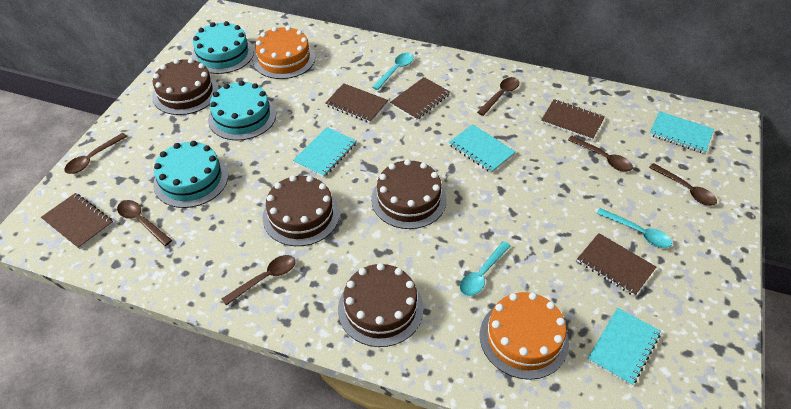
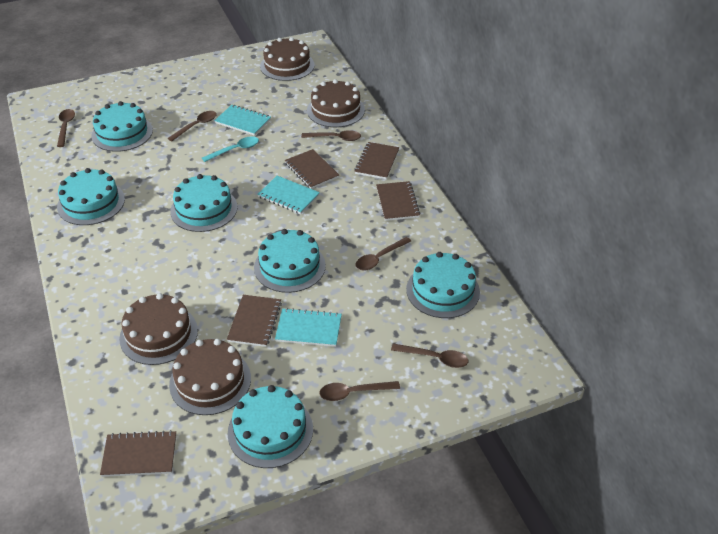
orange cake: [253,26,315,79] [480,292,569,380] = 2 -> none = 0
turquoise cake: [153,141,228,208] [192,21,254,74] [208,80,276,140] = 3 -> [57,168,125,225] [92,101,153,152] [170,174,237,232] [227,385,313,468] [254,229,326,293] [406,252,480,318] = 6
turquoise notebook: [293,127,356,177] [449,124,516,173] [587,308,661,386] [649,111,714,154] = 4 -> [214,105,271,136] [257,176,320,214] [275,308,342,347] = 3
turquoise spoon: [372,53,414,90] [460,241,511,296] [596,208,672,248] = 3 -> [202,136,259,162] = 1

